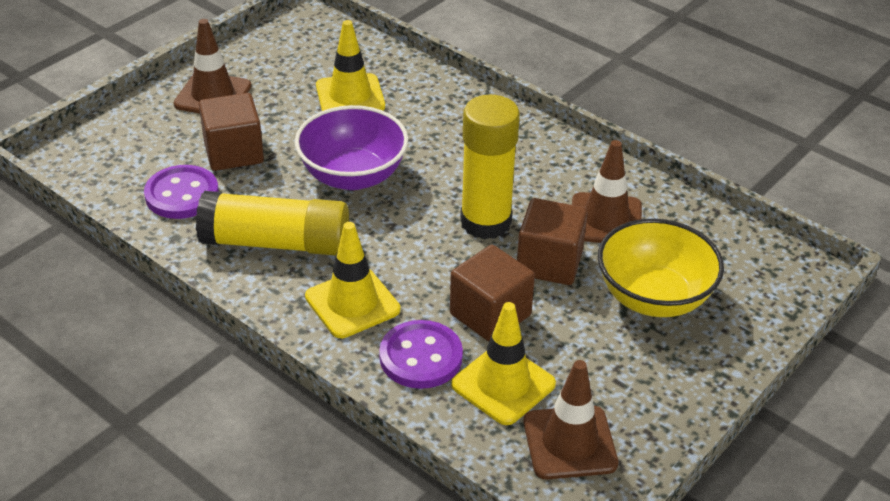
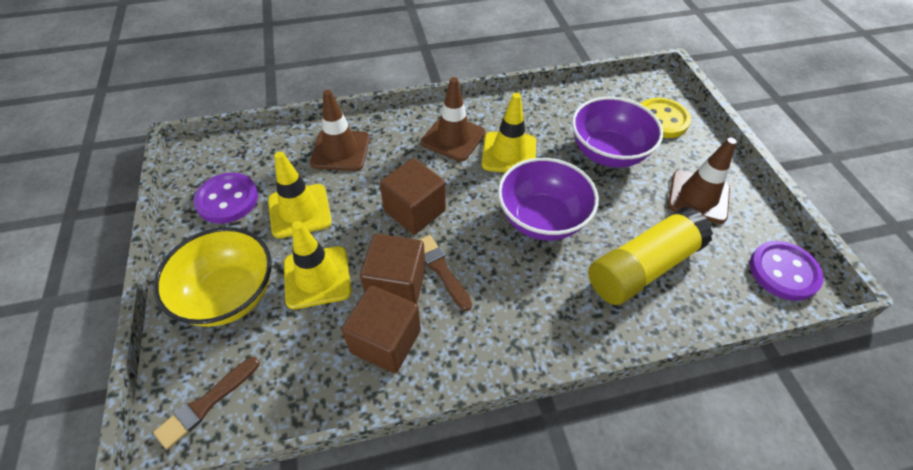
brown brush: none = 0 -> [153,357,259,449] [419,235,472,311] = 2
purple bowl: [295,105,408,190] = 1 -> [498,158,599,241] [572,97,663,168] = 2
yellow button: none = 0 -> [641,98,691,138] = 1
yellow glue stick: [196,191,349,256] [460,95,520,239] = 2 -> [588,207,713,305] = 1

